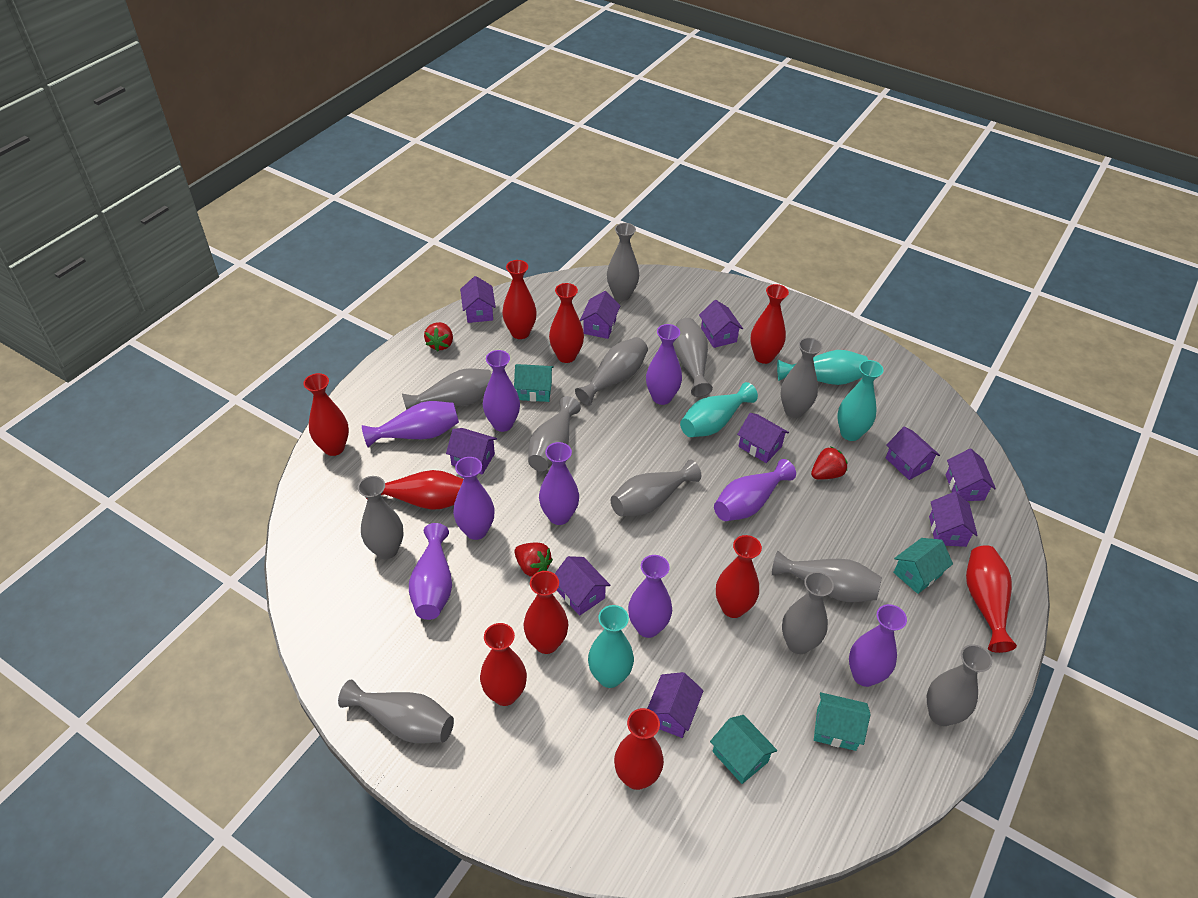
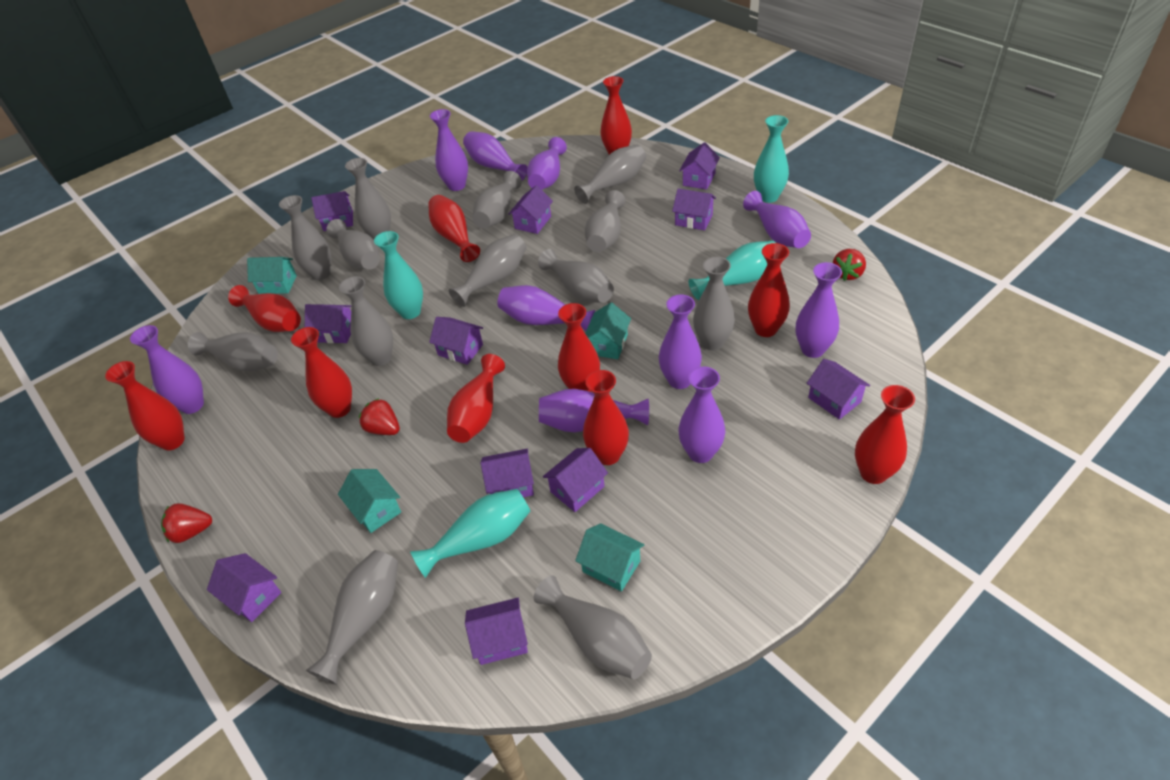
grey vase: [338,679,454,743] [358,476,404,559] [402,368,492,410] [528,396,581,471] [575,337,648,406] [607,223,639,301] [611,460,701,516] [673,318,713,397] [772,550,882,602] [780,337,823,418] [782,572,834,654] [927,644,992,726] = 12 -> [188,332,278,371] [279,195,331,280] [306,550,398,685] [326,219,380,270] [339,276,393,366] [345,158,391,240] [449,234,527,307] [472,171,522,228] [534,576,652,679] [538,249,614,303] [574,145,646,204] [585,190,625,252] [693,257,735,350] = 13
purple house: [446,428,497,475] [460,276,496,323] [555,556,610,616] [580,291,620,339] [647,672,704,738] [699,300,743,348] [737,413,789,463] [886,427,940,480] [929,492,978,547] [946,448,996,501] = 10 -> [207,553,281,622] [305,304,351,343] [311,191,353,231] [429,317,483,365] [465,598,528,665] [481,449,534,497] [508,185,553,234] [543,448,608,512] [672,188,716,230] [679,142,720,190] [807,359,870,420] = 11
purple vase: [362,401,459,447] [409,523,452,620] [453,457,495,540] [483,350,520,432] [539,442,579,525] [628,555,672,638] [646,324,682,405] [714,459,796,521] [849,604,907,687] = 9 -> [130,325,204,414] [430,109,468,191] [463,131,527,180] [497,285,595,331] [527,137,567,190] [539,389,649,432] [659,295,702,389] [678,366,725,463] [743,191,811,248] [795,262,842,358] = 10

